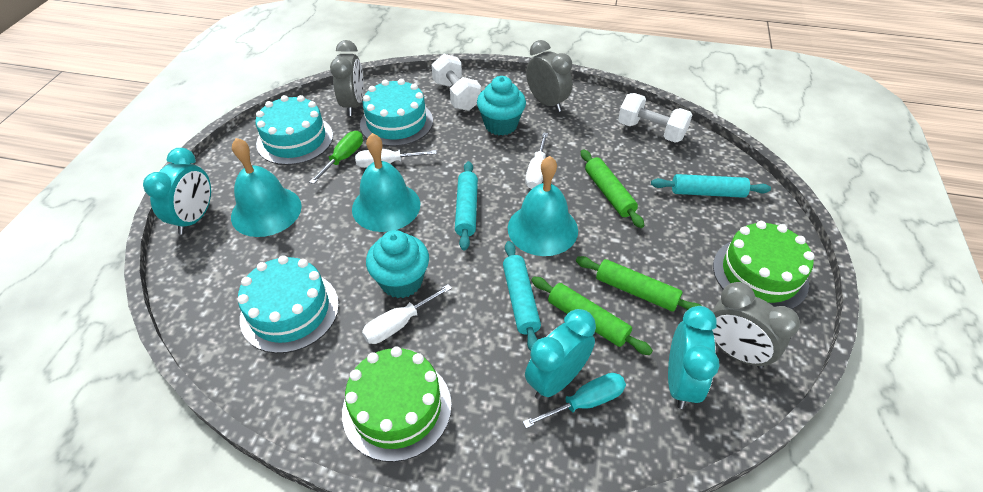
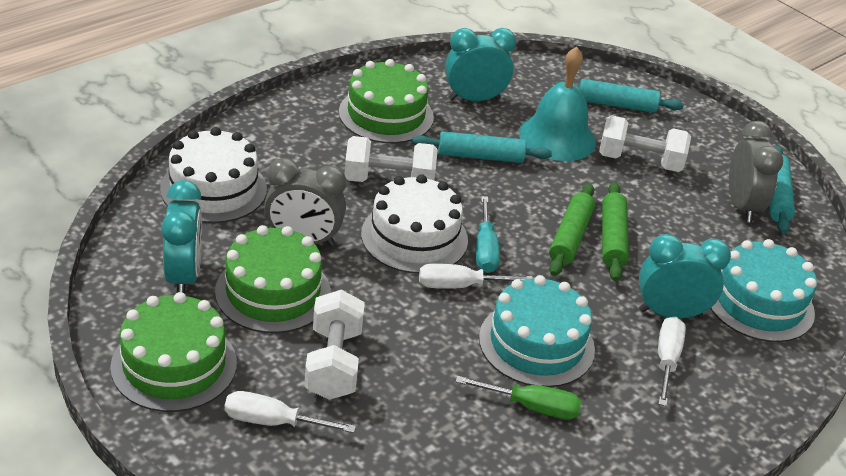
green cake: [342,346,451,462] [713,221,814,309] = 2 -> [110,292,237,412] [215,225,331,333] [339,59,434,143] = 3
green rolling pin: [531,277,653,355] [576,256,701,312] [581,149,644,228] = 3 -> [549,184,595,276] [602,182,629,281] = 2
grey clock: [330,40,364,116] [526,40,572,112] [712,282,800,369] = 3 -> [264,158,346,246] [729,121,783,222] = 2
turquoise bell: [231,138,302,237] [352,133,420,232] [508,156,578,256] = 3 -> [519,47,596,161] = 1
turquoise cake: [238,255,339,353] [255,95,333,165] [360,79,433,146] = 3 -> [479,275,595,387] [710,239,817,342] = 2
turquoise cupcake: [366,230,429,298] [477,76,526,135] = 2 -> none = 0
white cake: none = 0 -> [160,127,267,223] [361,174,468,274] = 2
white dumbbell: [431,54,481,111] [618,93,692,143] = 2 -> [304,290,365,400] [344,136,437,182] [599,115,691,172] = 3

